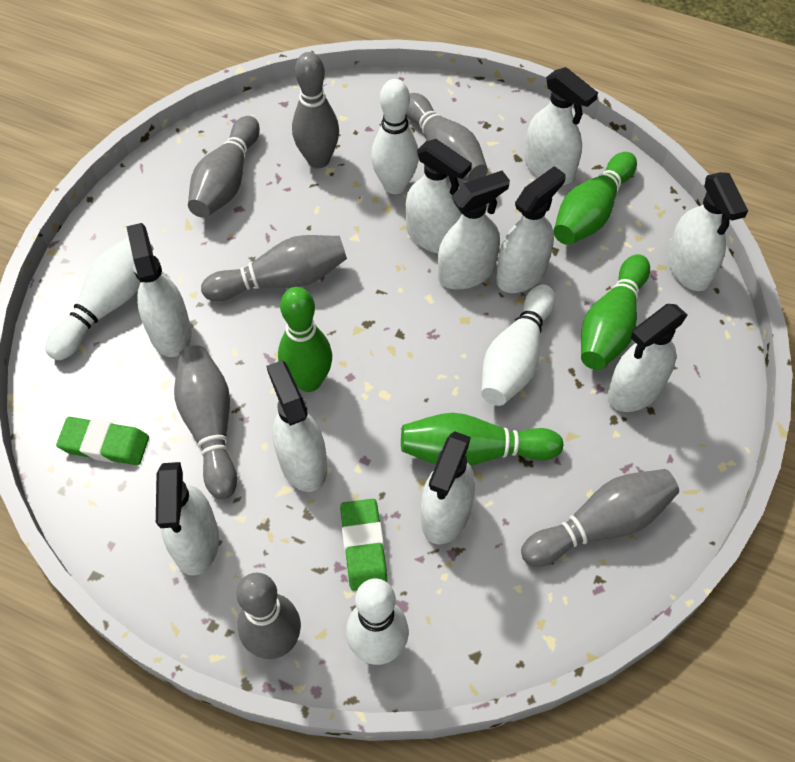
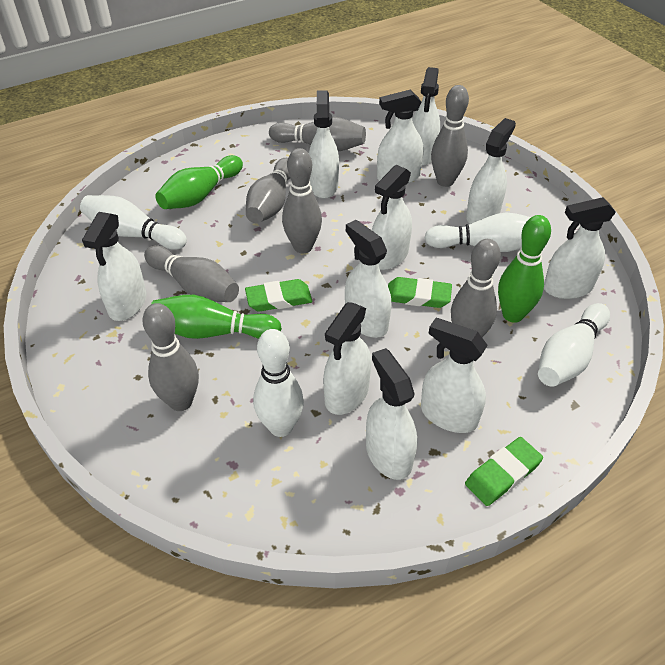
green bowling pin: [278,287,332,392] [401,413,563,466] [554,152,637,245] [581,254,650,370] = 4 -> [151,295,282,339] [155,155,243,209] [498,215,551,323] = 3
green eraser: [56,417,149,465] [340,499,388,591] = 2 -> [245,279,312,312] [388,277,452,308] [465,437,543,506] = 3
white spray bottle: [126,223,192,357] [156,462,219,576] [267,360,327,492] [406,139,472,253] [421,432,475,545] [438,171,510,290] [496,166,566,293] [524,67,598,185] [607,304,688,412] [667,172,748,291] = 10 -> [82,212,146,321] [309,90,339,198] [323,302,371,415] [345,220,392,338] [366,348,417,480] [372,165,412,270] [377,90,424,184] [412,67,440,166] [421,318,488,433] [466,118,516,224] [544,197,616,299] = 11

